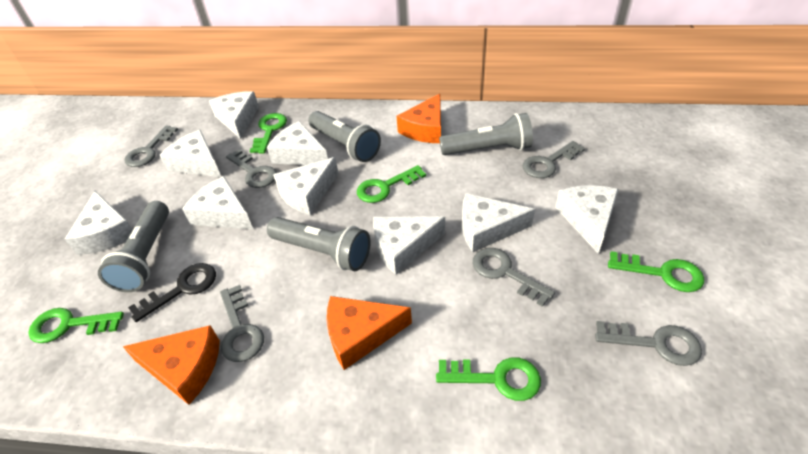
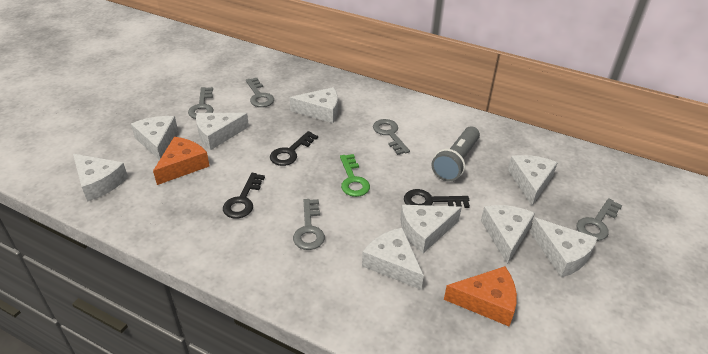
black key: [128,263,216,322] = 1 -> [223,173,265,218] [270,131,318,166] [404,189,470,208] = 3
green key: [28,308,124,343] [250,113,287,154] [357,165,426,203] [436,357,541,401] [608,251,704,292] = 5 -> [340,154,370,197] = 1
grey flashlight: [98,201,169,292] [267,217,371,271] [308,111,381,162] [439,113,533,155] = 4 -> [432,126,480,181] = 1
grey key: [124,125,178,167] [220,285,264,362] [226,149,277,188] [472,248,555,307] [523,141,585,178] [595,321,702,366] = 6 -> [188,87,213,119] [246,78,274,107] [293,199,325,250] [373,119,410,155] [577,198,622,241] = 5
orange cheese: [123,325,220,405] [327,296,412,370] [397,94,441,143] = 3 -> [153,137,209,185] [444,266,517,326] = 2

